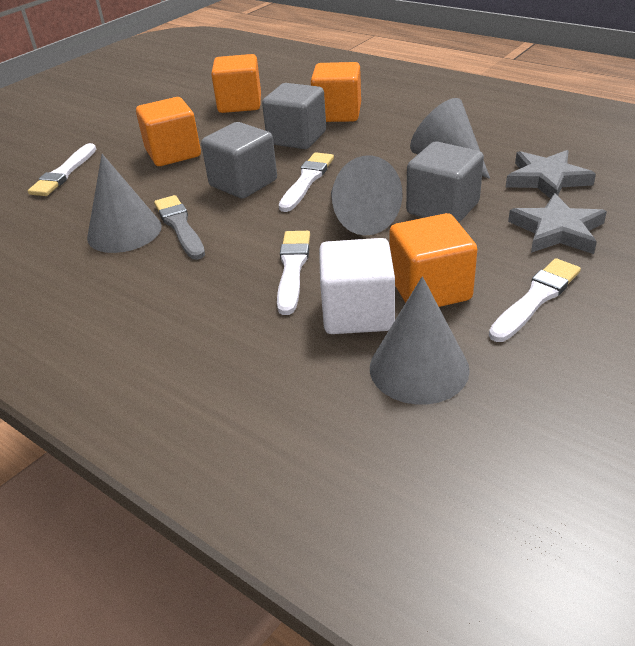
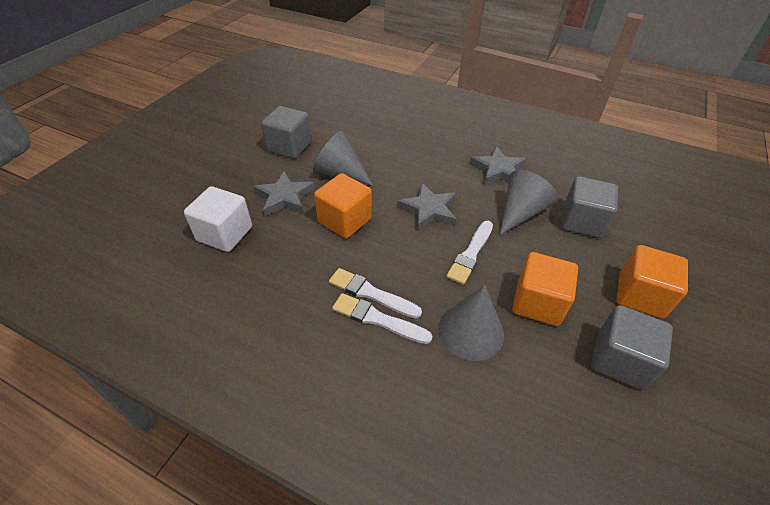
grey brush: [154,195,205,260] = 1 -> none = 0
grey cone: [87,154,162,253] [331,155,402,236] [370,276,470,405] [410,98,490,179] = 4 -> [313,131,373,186] [438,285,504,361] [500,170,558,235] = 3
grey star: [506,150,596,199] [508,193,607,254] = 2 -> [253,171,315,216] [397,183,456,231] [470,146,526,185] = 3
orange cube: [136,97,201,166] [211,54,261,113] [311,62,361,122] [390,213,477,307] = 4 -> [314,173,372,238] [512,252,578,326] [616,245,688,319] = 3
white brush: [28,143,96,196] [277,231,310,315] [279,152,334,212] [489,258,581,342] = 4 -> [329,268,422,318] [332,293,433,344] [446,221,493,285] = 3

